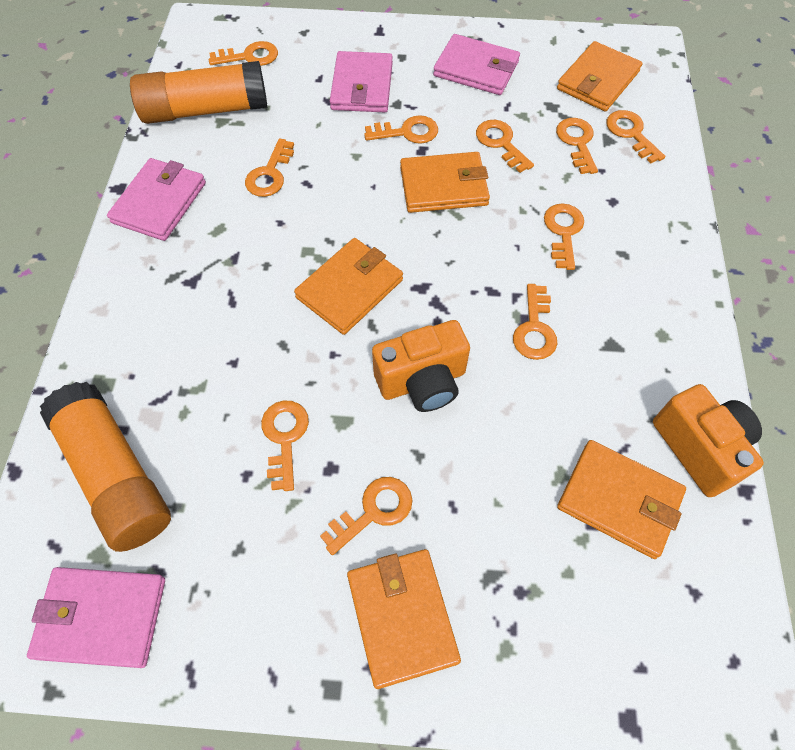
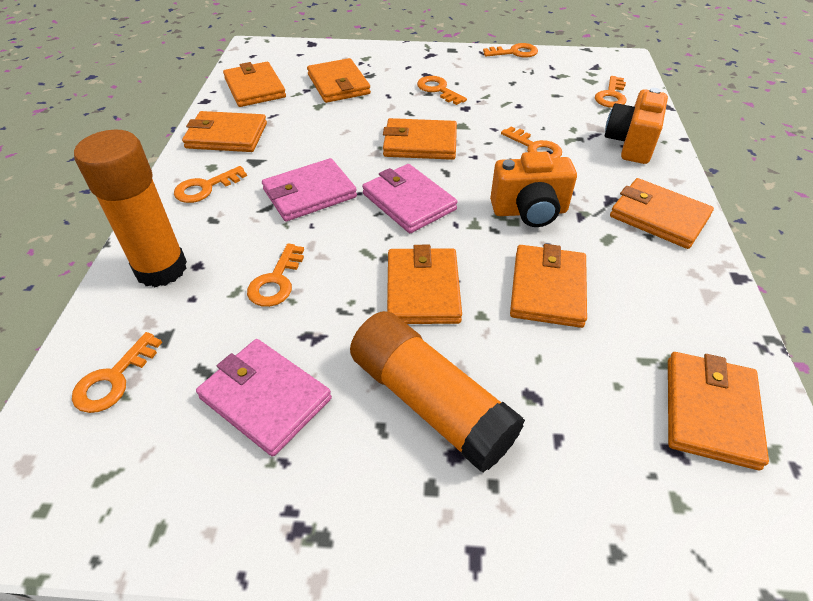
orange key: [209,41,278,66] [245,138,294,197] [261,401,309,491] [320,477,412,555] [364,115,438,144] [476,120,534,173] [513,284,557,360] [544,203,584,270] [556,118,598,174] [607,110,665,164] = 10 -> [72,332,162,413] [174,166,247,203] [247,243,304,307] [417,76,467,105] [483,43,538,58] [501,126,562,158] [595,76,626,108] = 7
orange wallet: [294,238,403,335] [347,549,461,689] [400,152,490,213] [557,41,642,112] [557,440,686,559] = 5 -> [182,111,267,152] [223,62,286,107] [307,58,371,103] [383,118,457,160] [387,245,462,324] [510,244,587,328] [610,178,714,249] [668,352,769,470] = 8
pink wallet: [27,567,165,668] [107,158,206,241] [330,51,393,112] [433,34,520,95] = 4 -> [196,339,332,457] [262,158,357,221] [362,164,458,233] = 3

